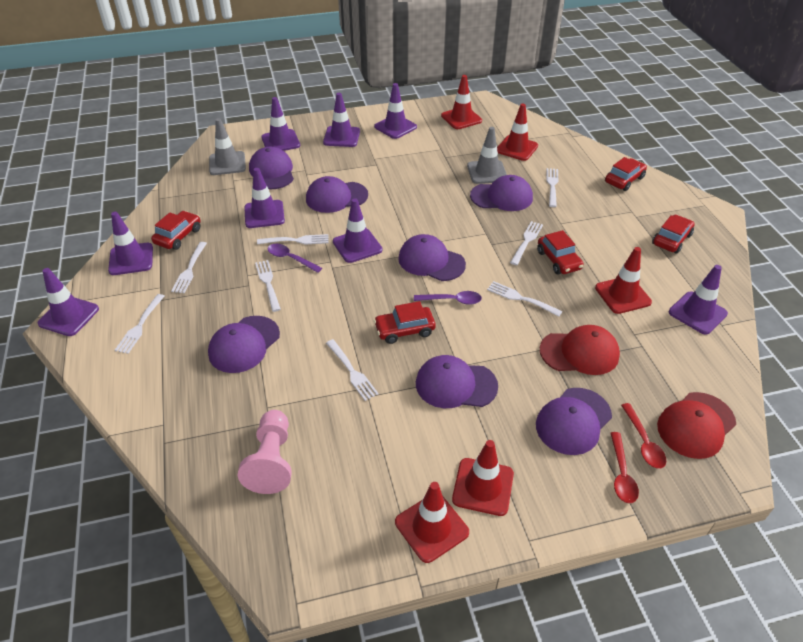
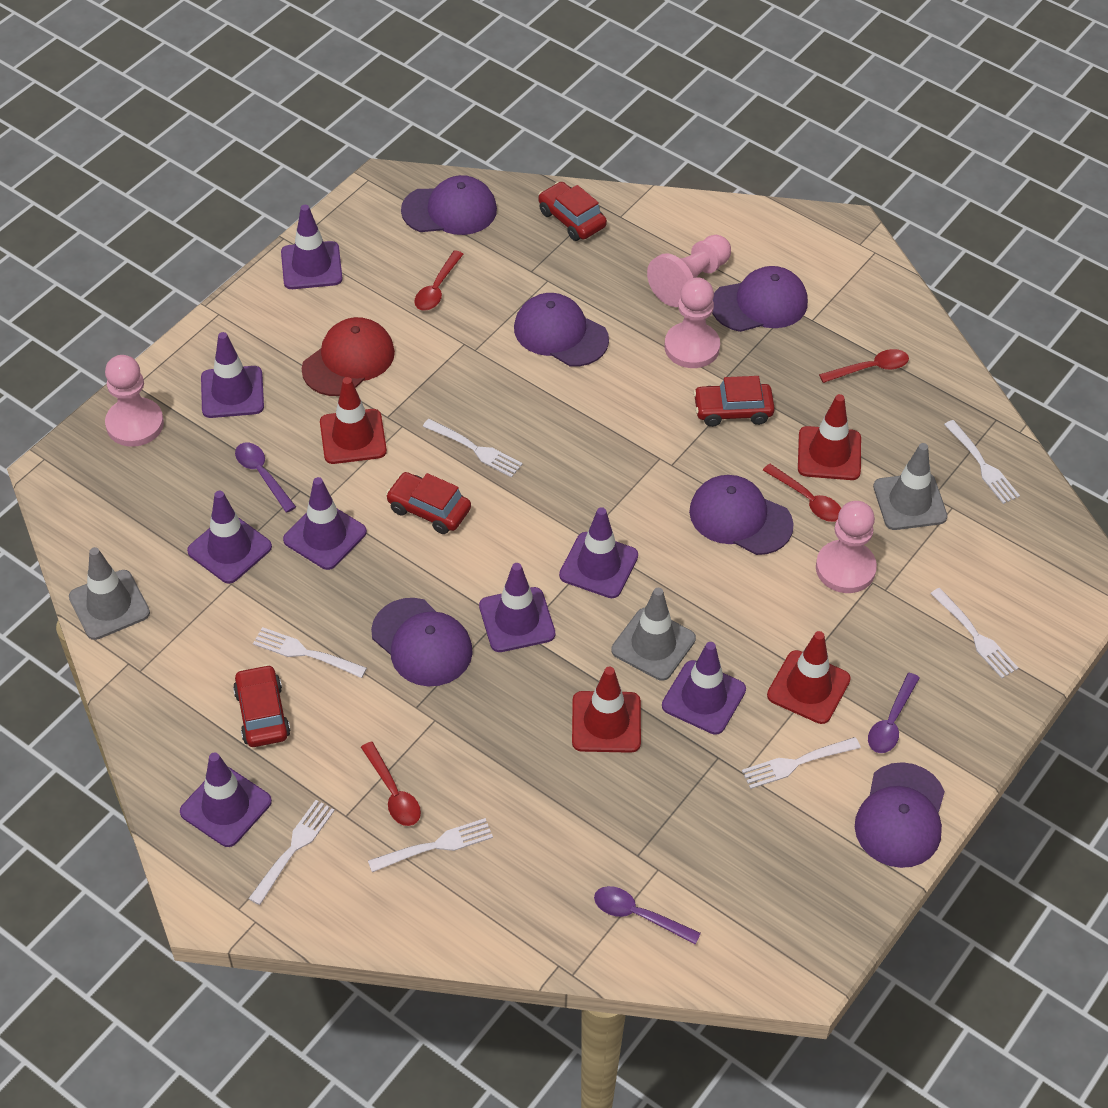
grey traffic cone: [209,118,246,175] [467,127,507,184] = 2 -> [69,547,150,640] [611,588,696,681] [873,443,948,530] = 3
pink pawn: [238,410,292,494] = 1 -> [105,355,164,447] [647,235,731,307] [664,278,720,368] [816,501,877,593] = 4
purple cap: [208,316,280,373] [249,147,294,189] [306,176,368,213] [398,234,466,281] [416,355,498,408] [470,175,533,211] [536,388,612,455] = 7 -> [371,598,473,686] [401,175,497,235] [514,293,609,367] [689,475,794,555] [712,266,808,332] [855,762,945,868] = 6
purple spoon: [268,244,322,273] [414,291,482,305] = 2 -> [235,443,296,513] [594,886,701,945] [868,673,920,753] = 3
red cap: [540,325,620,375] [657,392,736,459] = 2 -> [302,317,395,396] = 1
red car: [151,211,200,250] [374,301,436,344] [537,230,584,275] [605,157,647,191] [652,215,695,253] = 5 -> [233,664,290,747] [386,472,471,534] [539,182,607,241] [693,376,775,427] = 4
red spoon: [611,432,639,503] [621,403,667,469] = 2 -> [361,742,421,826] [414,250,463,311] [763,464,841,522] [819,349,909,383] = 4
red traffic cone: [395,482,469,563] [441,75,482,129] [452,440,514,516] [497,104,538,161] [595,247,652,314] = 5 -> [320,377,387,464] [572,667,641,753] [767,631,851,724] [798,394,861,480] = 4
white fork: [115,294,165,354] [171,242,207,293] [255,260,281,312] [257,234,329,245] [326,339,379,401] [487,281,562,316] [510,221,543,265] [546,168,558,207] = 8 -> [248,800,335,905] [253,627,367,678] [368,818,493,872] [423,419,523,478] [742,737,861,789] [930,588,1018,678] [944,420,1020,504] = 7

